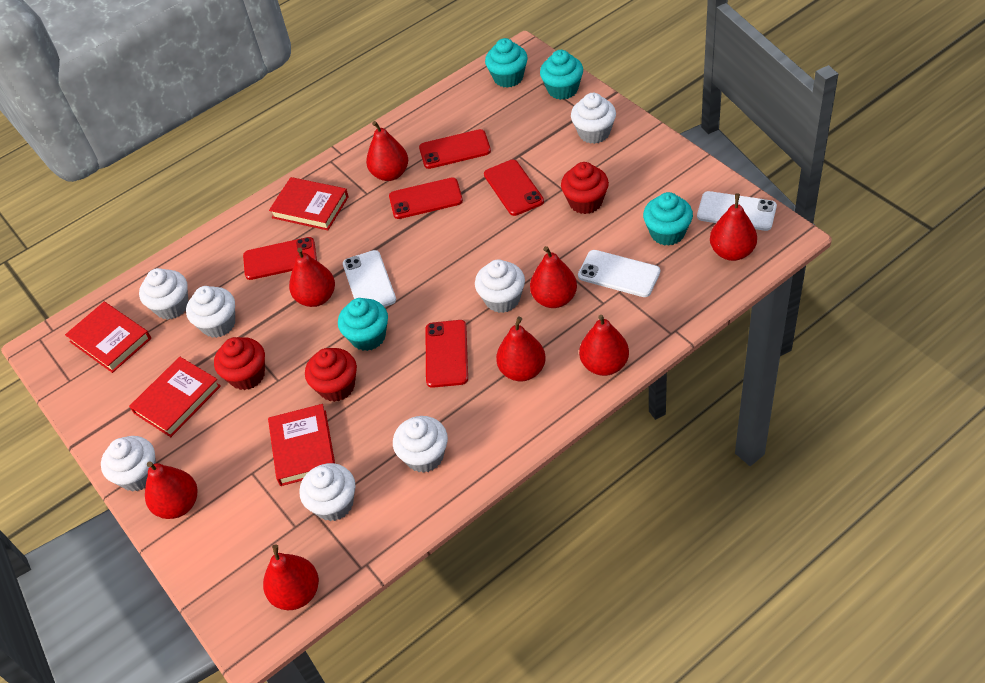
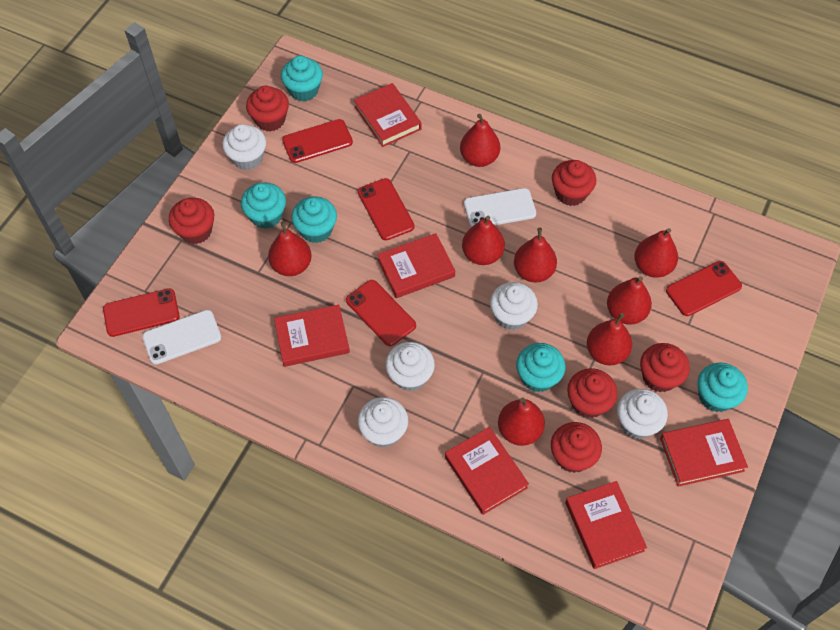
red book: [65,302,151,373] [129,357,221,437] [268,404,335,486] [269,177,349,230] = 4 -> [274,305,350,367] [354,83,422,147] [377,233,455,298] [445,427,529,515] [565,481,647,569] [660,419,748,487] = 6
red cupcake: [214,337,265,390] [305,348,357,402] [561,162,609,214] = 3 -> [169,198,214,244] [246,86,289,132] [551,422,602,473] [552,160,596,206] [567,368,617,418] [640,343,690,393] = 6
turquoise cupcake: [338,298,388,351] [485,38,528,88] [540,50,583,100] [643,192,693,246] = 4 -> [241,182,286,229] [281,56,323,102] [291,197,337,243] [516,343,565,392] [698,362,748,412] = 5
white cupcake: [101,436,156,492] [139,268,188,320] [186,286,235,338] [299,463,356,521] [393,416,448,473] [475,259,525,313] [571,93,616,144] = 7 -> [222,124,266,170] [358,397,408,447] [385,342,435,391] [490,282,538,330] [617,389,668,439] = 5
white phone: [343,250,396,307] [578,250,660,297] [697,191,777,231] = 3 -> [142,310,221,365] [464,188,536,227] = 2

